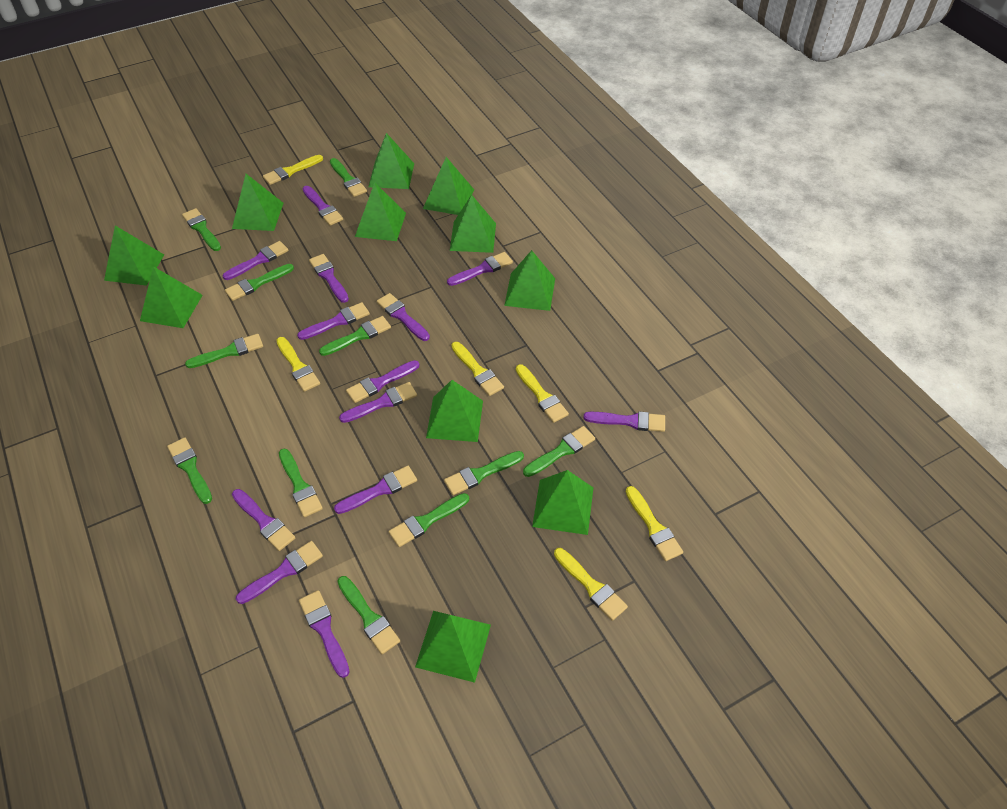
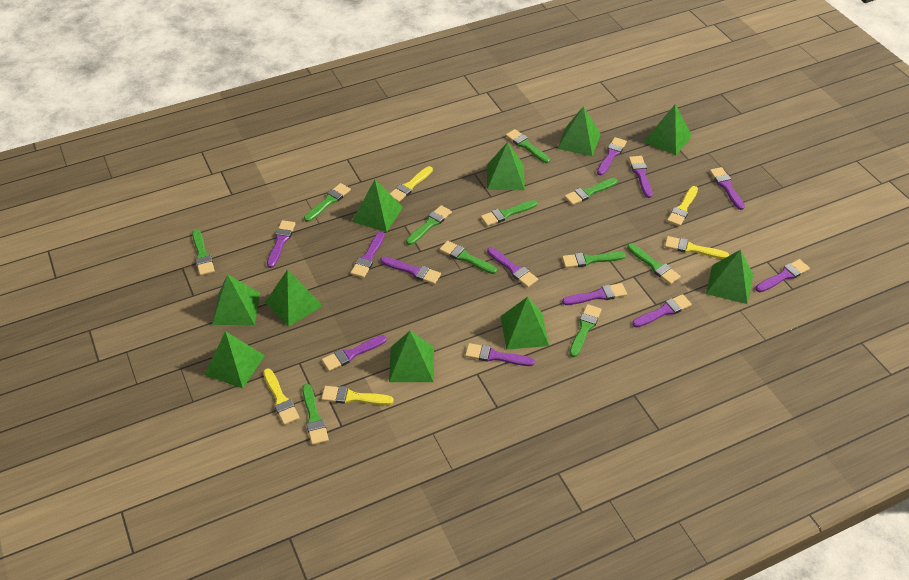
green pyramid: [104,226,164,286] [140,266,203,328] [232,174,284,231] [355,182,406,241] [368,133,414,189] [415,611,491,683] [423,157,474,215] [426,380,483,442] [450,195,496,253] [504,250,555,311] [532,470,594,535] = 11 -> [204,331,265,389] [212,274,260,325] [265,269,323,327] [352,180,403,232] [389,331,434,382] [487,142,525,190] [501,297,549,350] [557,106,601,156] [644,104,692,155] [706,250,753,304] = 10
purple brush: [223,241,289,280] [232,489,295,551] [236,541,323,604] [297,302,370,340] [299,590,349,678] [303,186,343,226] [309,254,349,303] [334,466,417,514] [339,382,417,423] [346,360,419,403] [377,293,430,341] [447,252,513,286] [583,411,665,432] = 13 -> [267,220,296,268] [322,335,387,371] [350,232,385,278] [380,257,441,284] [465,343,535,366] [487,247,538,288] [562,283,627,305] [597,137,627,176] [629,156,653,198] [632,294,692,328] [710,167,745,210] [756,259,810,292] = 12
yellow brush: [263,155,323,185] [276,337,320,392] [451,342,504,396] [516,364,569,423] [554,548,628,621] [626,486,683,561] = 6 -> [263,368,299,425] [321,386,394,405] [390,166,433,202] [665,236,729,259] [667,186,698,226] = 5

